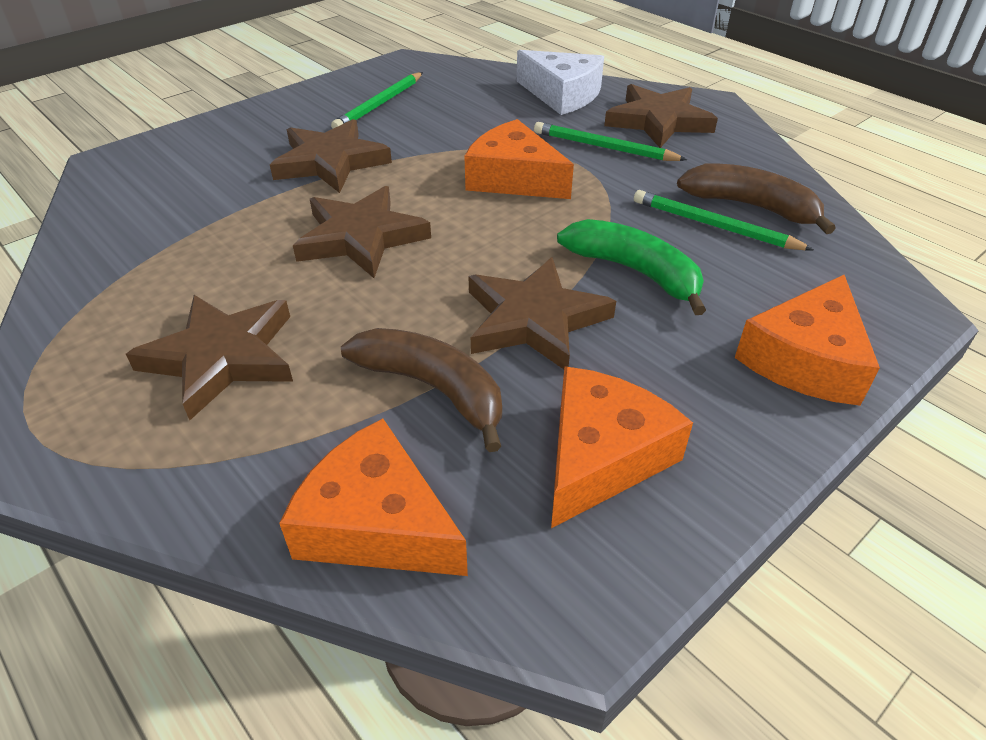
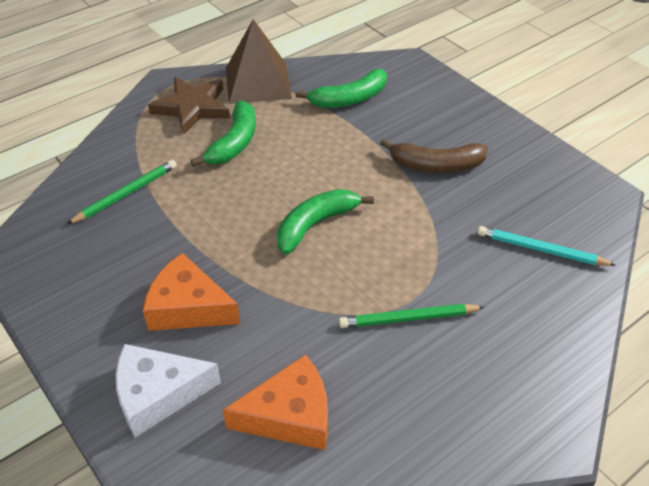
brown banana: [341,328,502,452] [677,164,836,234] = 2 -> [380,139,488,173] = 1
brown pyramid: none = 0 -> [226,19,292,104] = 1
brown star: [126,295,293,420] [270,119,392,193] [293,186,431,278] [468,257,616,369] [604,84,718,148] = 5 -> [148,77,230,135] = 1
green banana: [557,219,706,315] = 1 -> [191,101,255,167] [277,189,374,255] [296,69,387,108] = 3
green pencil: [331,72,423,129] [534,122,687,161] [634,190,814,250] = 3 -> [67,160,177,224] [339,304,484,328] = 2
orange cheese: [279,419,468,576] [464,119,574,199] [551,366,693,528] [735,275,880,406] = 4 -> [143,253,240,331] [223,354,328,450] = 2
turquoise pencil: none = 0 -> [477,226,616,266] = 1

